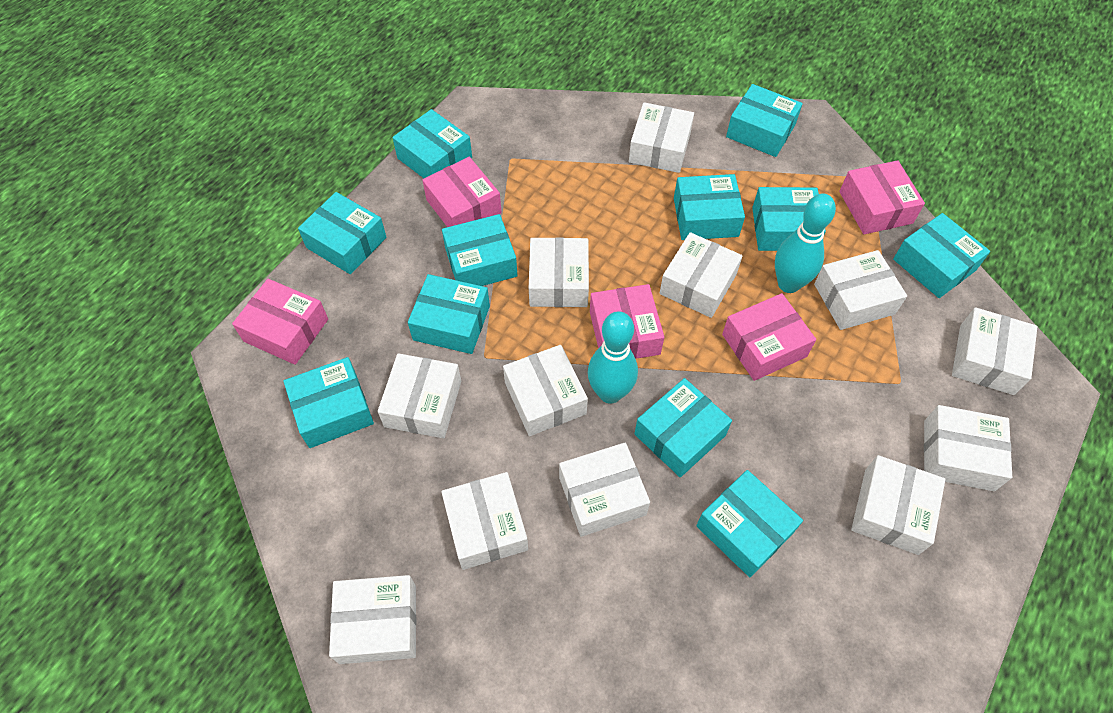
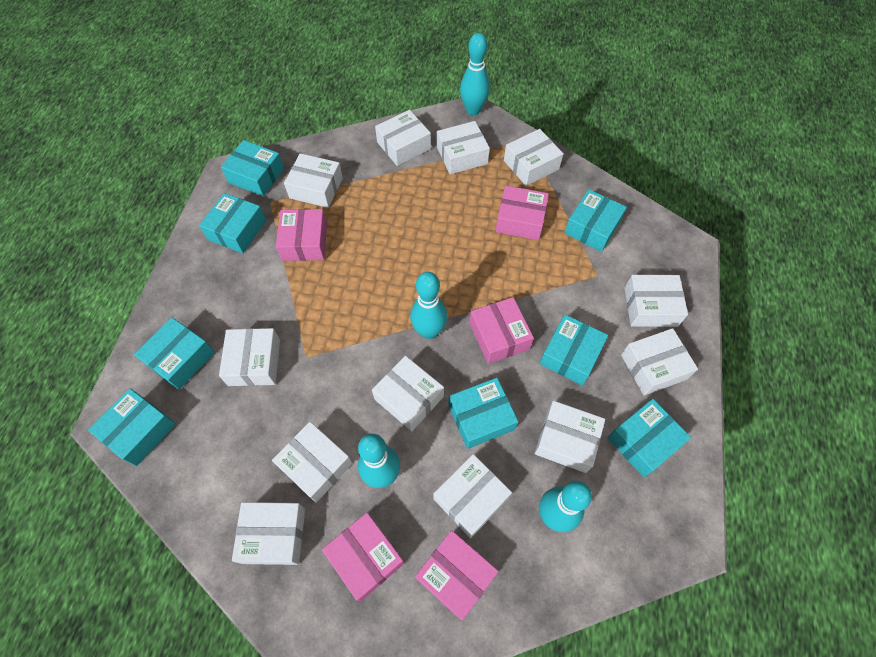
turquoise bowling pin: [588,311,638,404] [775,193,836,293] = 2 -> [358,434,400,488] [410,272,447,339] [460,33,490,115] [539,481,592,532] = 4
turquoise box: [283,357,374,448] [298,192,387,274] [393,109,472,178] [408,274,490,354] [442,214,517,286] [634,378,732,477] [674,174,745,240] [696,470,803,577] [726,84,803,157] [752,187,826,251] [893,213,990,298] = 11 -> [88,388,176,466] [134,317,215,390] [199,193,266,253] [221,140,284,196] [448,378,518,449] [540,315,608,385] [564,189,627,252] [608,399,691,477] = 8

